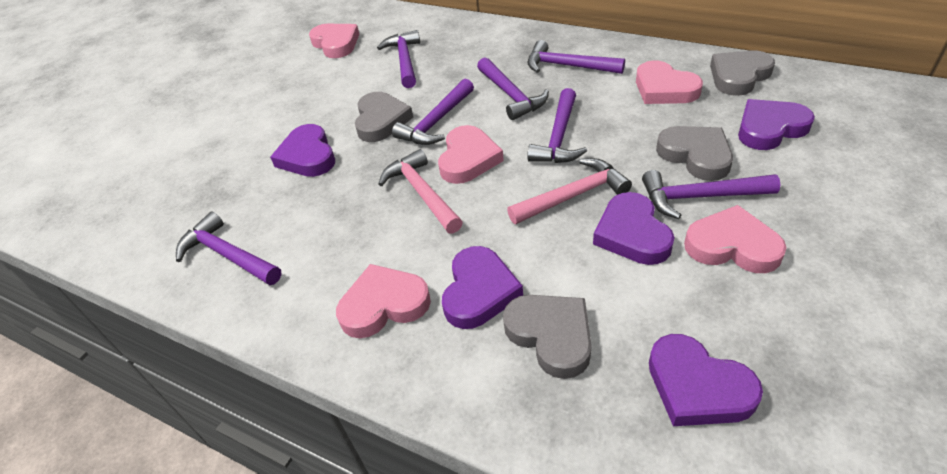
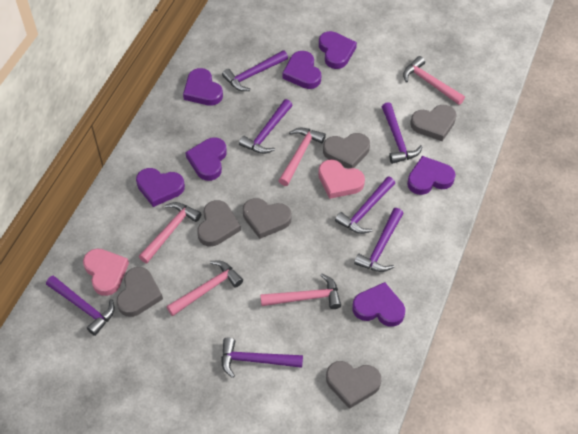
grey heart: [355,92,413,142] [503,295,592,379] [656,126,733,181] [710,50,775,96] = 4 -> [116,267,163,317] [197,200,241,247] [243,198,292,239] [323,133,370,168] [326,361,381,409] [410,105,457,141] = 6
pink hammer: [378,149,463,234] [507,158,632,224] = 2 -> [139,202,201,263] [166,261,243,316] [260,274,341,309] [278,128,326,186] [403,56,465,105] = 5
pink heart: [309,24,359,58] [336,264,431,338] [438,125,504,184] [636,60,703,104] [684,205,787,273] = 5 -> [83,249,129,296] [318,159,365,199] = 2
purple heart: [270,124,335,177] [442,246,523,329] [593,192,675,265] [649,334,763,426] [738,99,815,150] = 5 -> [136,168,185,207] [183,68,223,106] [185,137,227,181] [282,51,321,89] [319,31,357,69] [352,282,405,327] [407,156,456,195] = 7

